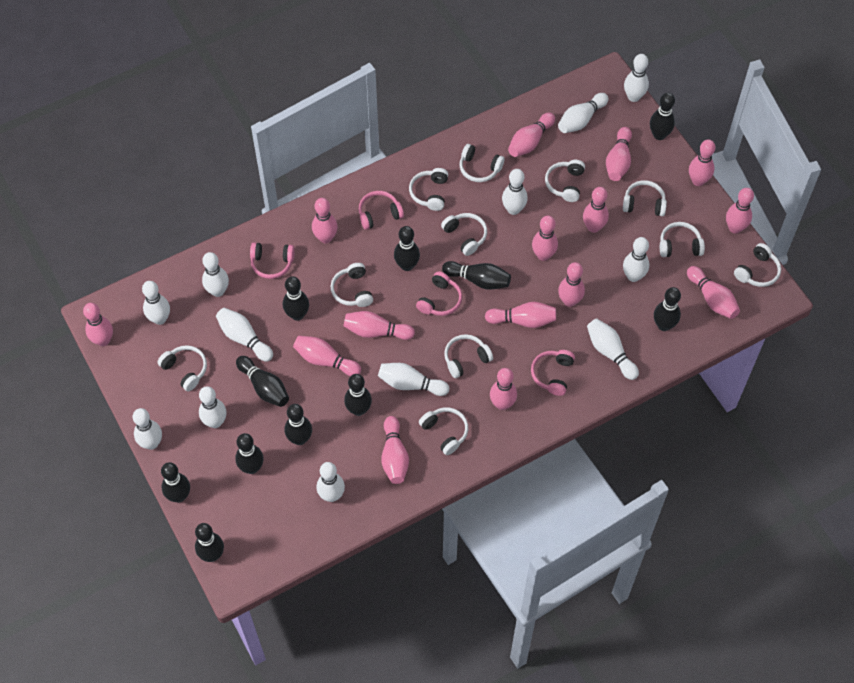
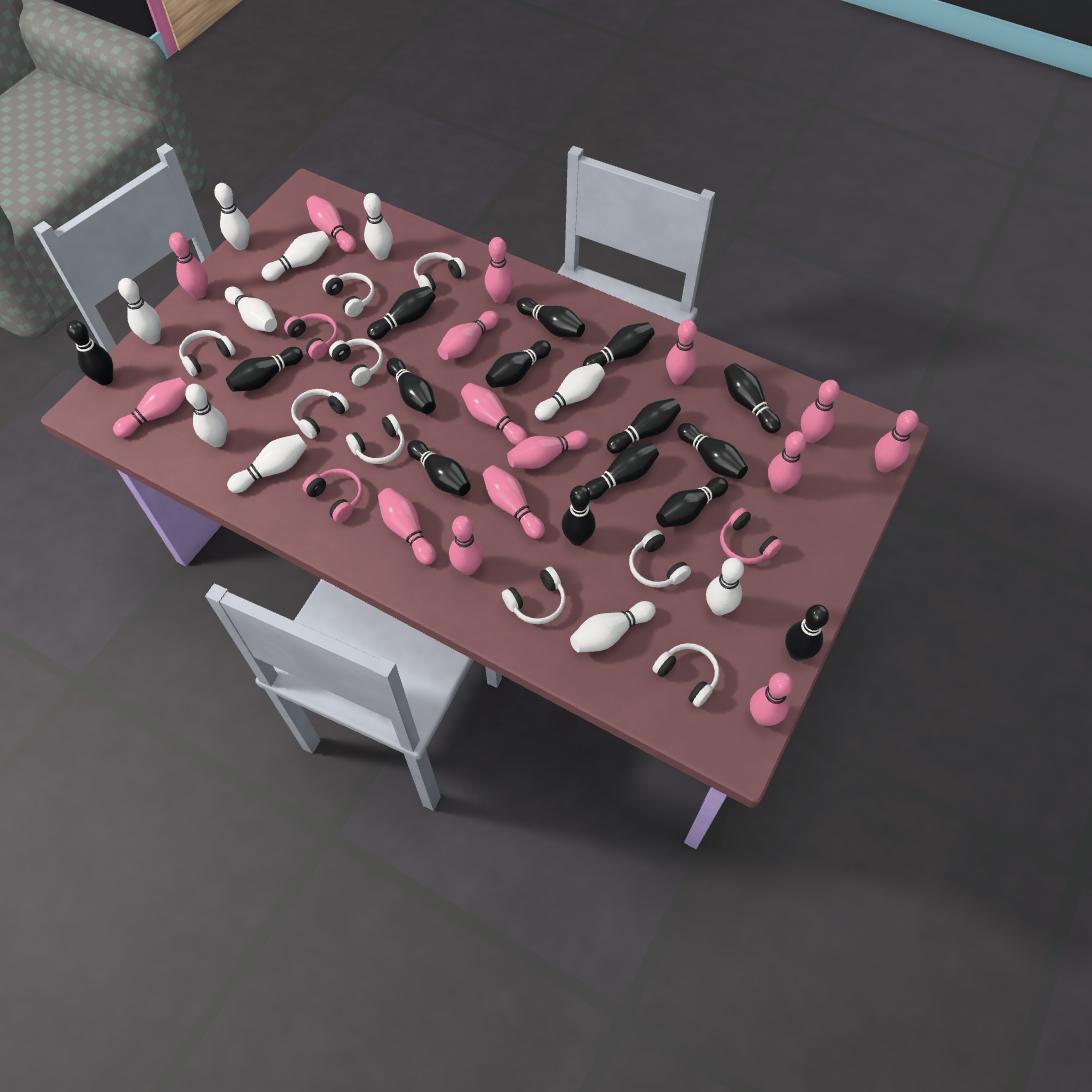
black bowling pin: [161,462,190,502] [195,523,224,562] [235,433,264,474] [236,356,289,407] [283,276,309,321] [285,404,312,445] [344,374,372,416] [394,226,420,271] [442,261,511,290] [650,93,675,140] [654,287,681,331] = 11 -> [66,320,113,385] [226,347,303,392] [367,286,436,340] [387,358,436,414] [407,440,471,496] [486,340,551,388] [517,297,585,337] [561,485,596,546] [583,322,655,367] [585,442,659,500] [607,398,681,454] [656,477,728,528] [678,423,748,479] [724,363,781,434] [785,604,829,660] = 15
pink headphones: [250,242,295,279] [359,191,404,230] [416,271,462,316] [531,350,575,396] = 4 -> [284,313,338,359] [303,469,363,522] [720,508,783,564] = 3
white bowling pin: [133,408,162,450] [142,281,170,325] [199,386,227,428] [202,252,229,297] [216,308,273,362] [317,462,345,502] [378,363,449,396] [502,169,528,215] [558,93,609,133] [587,318,639,380] [623,237,649,282] [624,54,649,102] = 12 -> [118,278,161,344] [185,384,228,447] [214,183,250,250] [225,287,277,332] [227,434,307,493] [262,231,330,281] [364,193,393,260] [535,363,605,420] [570,601,656,652] [706,558,744,616] = 10
white headphones: [158,345,207,391] [330,263,373,307] [409,168,448,211] [419,407,468,455] [441,213,487,256] [444,334,493,378] [460,144,504,182] [545,160,585,202] [623,180,667,216] [660,222,705,257] [734,243,781,287] = 11 -> [179,330,236,376] [291,389,349,439] [322,273,374,317] [329,338,383,386] [346,414,404,464] [414,252,466,292] [502,567,566,624] [629,530,691,588] [652,643,719,707] = 9

